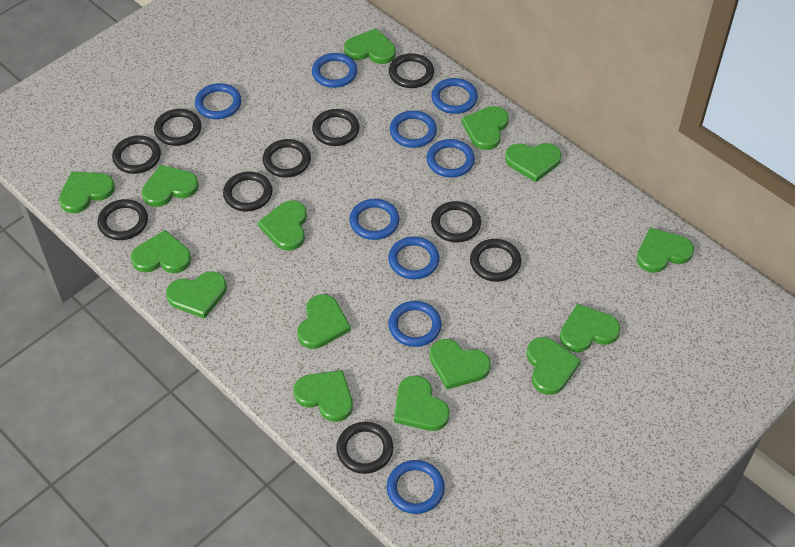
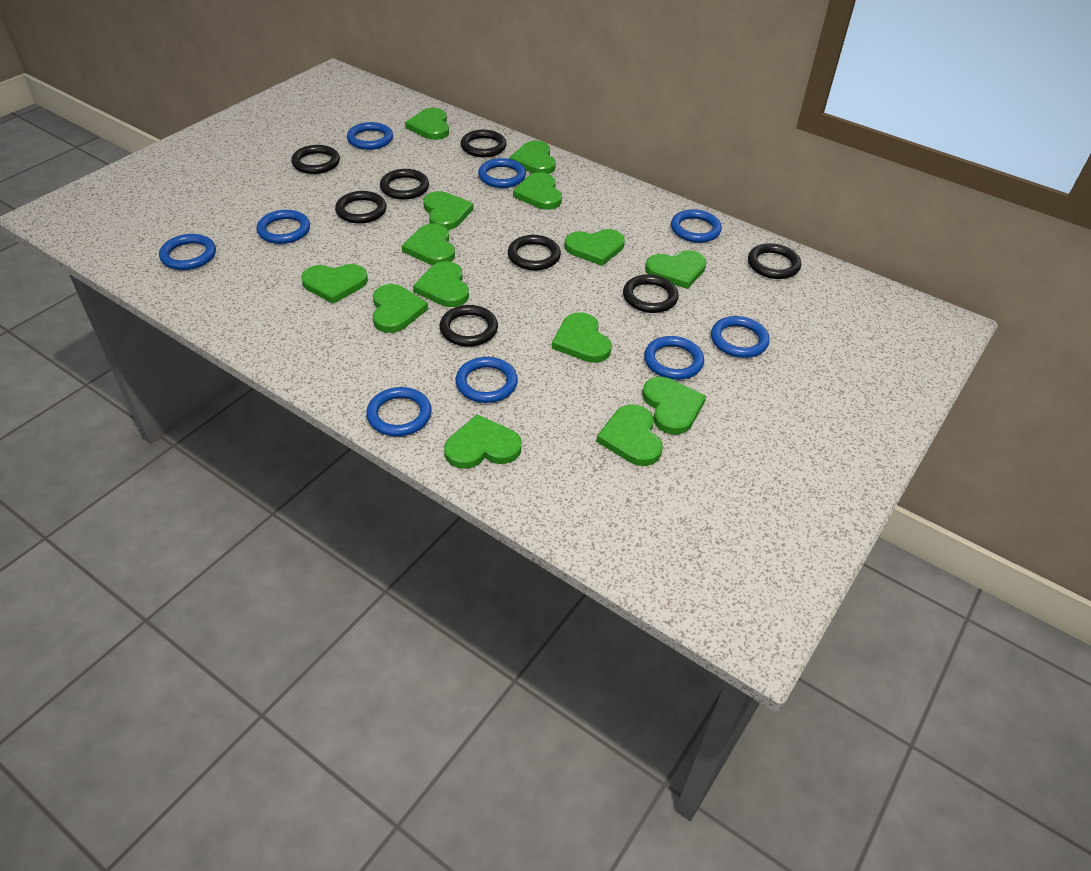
black ring: [97,199,148,240] [112,135,161,174] [154,109,202,146] [223,172,272,211] [263,139,311,178] [312,109,360,146] [336,422,394,474] [389,53,434,88] [431,201,481,243] [470,239,521,282] = 10 -> [291,145,340,174] [335,191,387,223] [380,169,429,200] [440,305,498,346] [461,130,507,157] [508,235,561,270] [623,274,679,313] [748,243,801,279] = 8
green heart: [59,171,115,213] [131,230,191,273] [142,165,199,207] [166,271,227,319] [258,200,307,251] [294,370,353,422] [297,294,351,349] [344,28,396,64] [394,376,450,431] [429,339,491,389] [461,106,509,150] [505,143,562,182] [527,337,581,395] [560,304,621,352] [637,228,694,273] = 15 -> [301,264,368,304] [372,284,428,333] [402,223,455,265] [405,108,449,140] [413,261,469,307] [423,191,474,230] [444,415,521,469] [509,141,556,174] [513,172,562,210] [552,312,612,363] [565,229,625,266] [596,404,663,466] [642,377,706,434] [645,250,706,289] = 14

